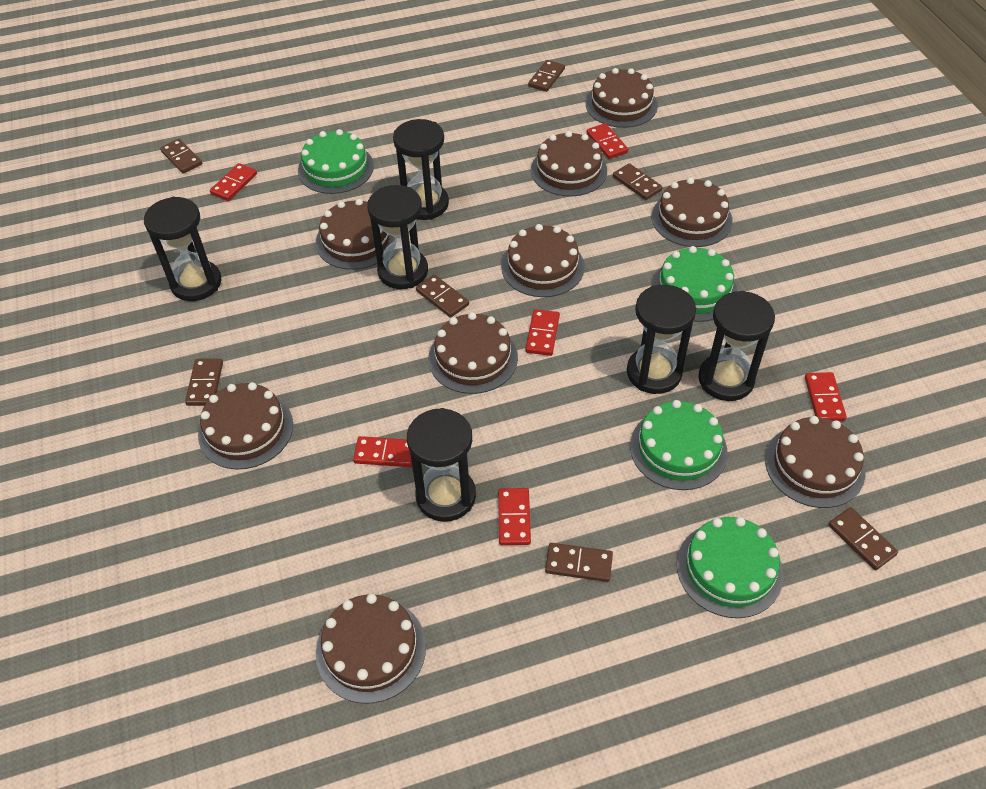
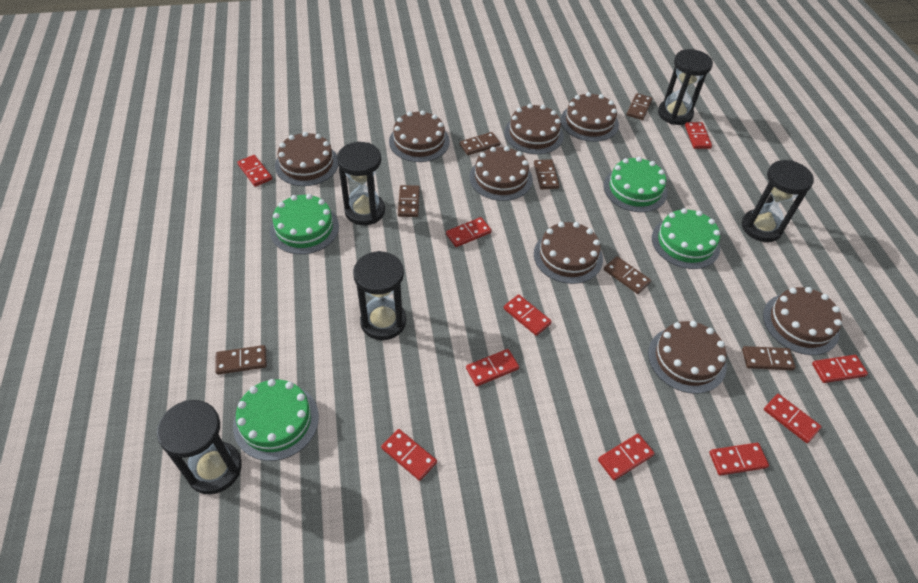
black hourglass: [144,197,221,301] [367,185,428,289] [393,119,449,220] [407,408,476,522] [627,285,696,394] [699,291,775,401] = 6 -> [157,400,242,494] [337,142,385,225] [353,251,406,340] [658,49,713,125] [742,160,814,242] = 5
brown cake: [198,382,293,470] [316,199,395,270] [316,594,426,704] [429,312,518,394] [501,224,585,297] [531,131,607,196] [586,68,658,128] [652,178,733,247] [765,416,865,508] = 9 -> [275,132,338,186] [389,110,450,162] [470,146,533,201] [504,104,564,154] [534,222,603,284] [561,92,619,142] [648,321,726,394] [763,287,842,355] = 8
red domino: [210,163,257,201] [353,436,412,467] [498,488,531,545] [525,309,560,356] [587,123,628,159] [805,372,847,421] = 6 -> [237,155,272,187] [381,429,437,481] [446,217,492,247] [466,349,519,386] [504,294,552,336] [598,434,655,480] [685,122,712,149] [709,443,769,476] [764,394,822,443] [812,355,868,383] = 10

